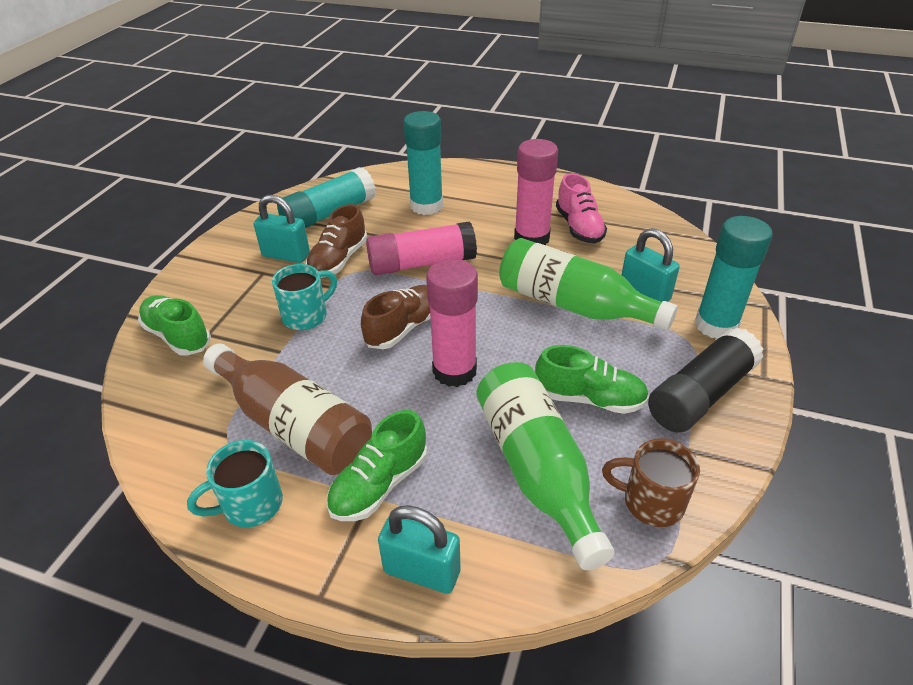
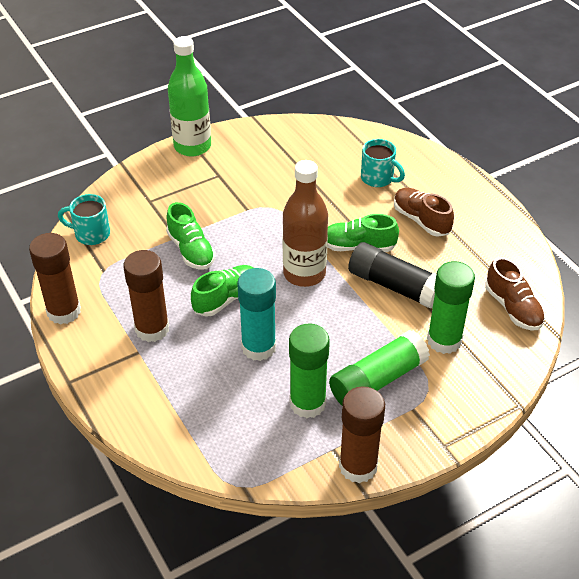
brown glue stick: none = 0 -> [29,233,81,325] [123,250,169,342] [339,386,385,483] = 3
brown mug: [602,438,700,527] = 1 -> none = 0
green bottle: [477,362,615,570] [499,238,678,331] = 2 -> [168,36,211,157] = 1
green glue stick: none = 0 -> [289,324,330,418] [329,330,430,405] [427,261,475,354] = 3
pink glue stick: [366,221,477,275] [426,259,478,387] [514,139,558,245] = 3 -> none = 0
pink shoe: [556,173,607,244] = 1 -> none = 0
turquoise glue stick: [277,167,376,228] [403,111,443,215] [695,216,773,338] = 3 -> [237,268,276,361] = 1
turquoise padlock: [254,195,310,263] [378,505,461,594] [622,228,680,302] = 3 -> none = 0

